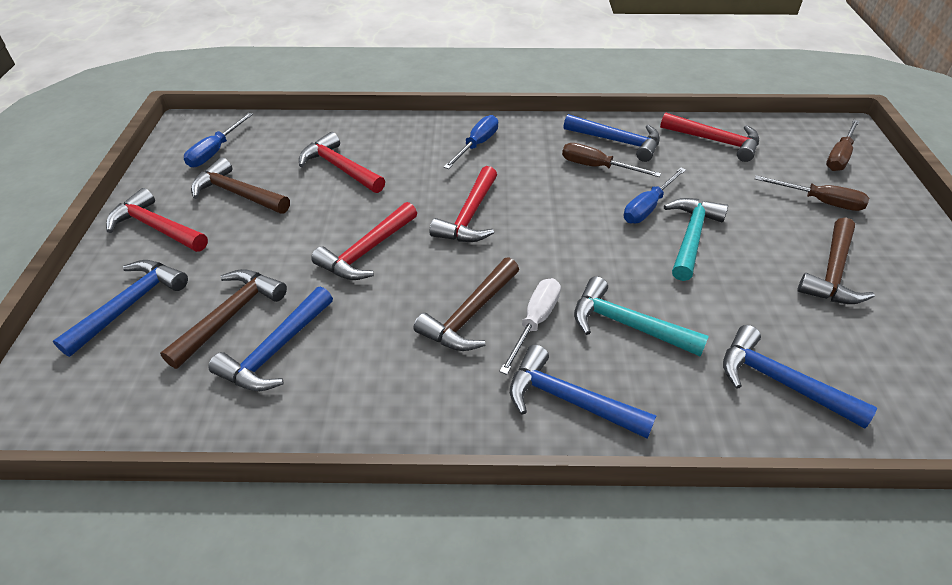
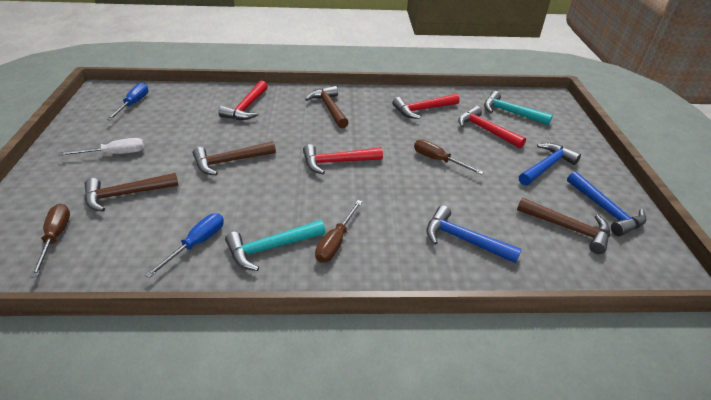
blue hammer: [53,260,188,357] [208,286,333,391] [510,344,657,439] [564,114,660,162] [723,325,877,429] = 5 -> [426,205,522,263] [519,143,581,186] [567,171,646,236] = 3
blue screwdriver: [184,113,253,167] [444,115,498,169] [623,168,686,224] = 3 -> [106,83,149,120] [145,213,224,278] = 2
red hammer: [106,188,208,252] [299,132,385,193] [311,202,417,280] [430,166,497,242] [660,112,759,162] = 5 -> [218,81,268,120] [303,144,383,174] [392,93,459,119] [458,106,526,148] = 4

